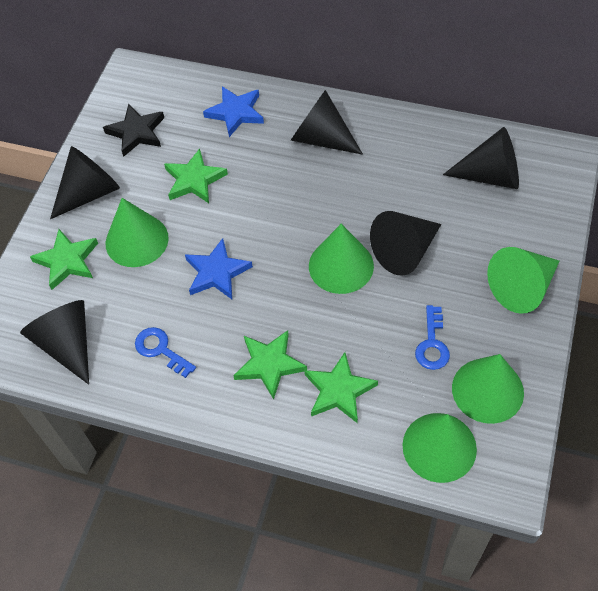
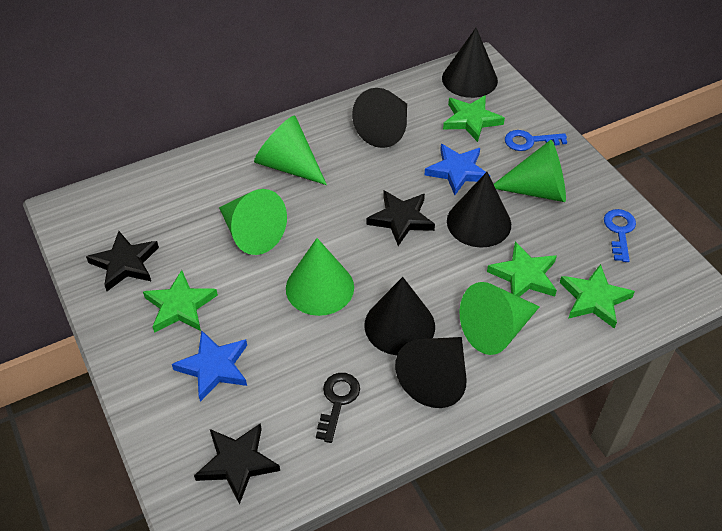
black key: none = 0 -> [316,373,360,443] = 1
black star: [103,104,164,157] = 1 -> [86,231,159,291] [194,423,280,505] [367,191,435,246] = 3

